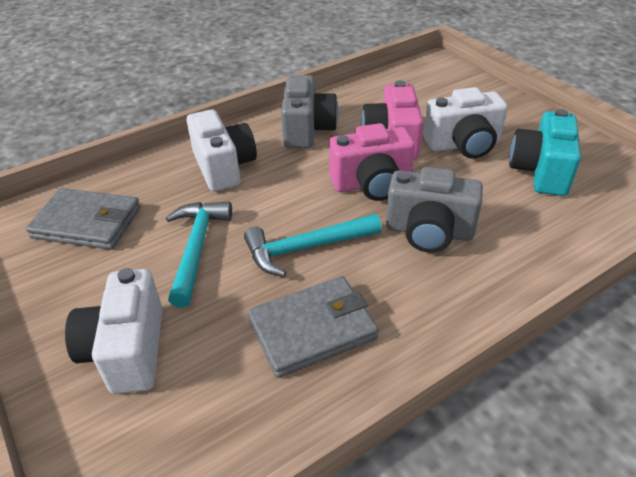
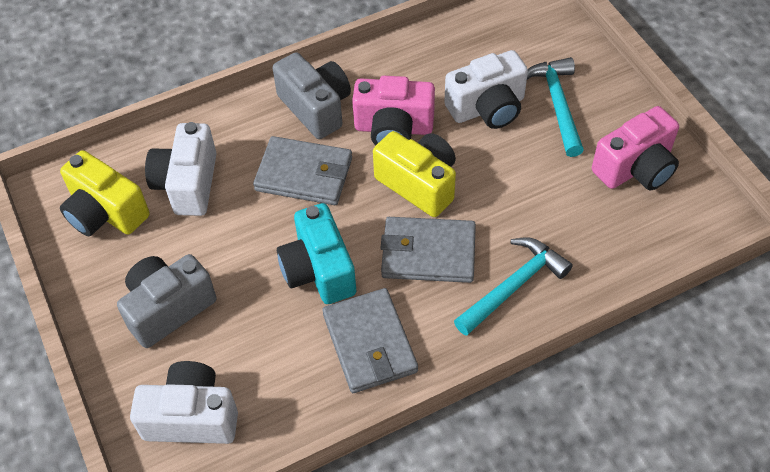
grey wallet: [26,188,141,250] [248,276,379,378] = 2 -> [253,136,352,205] [322,288,418,393] [380,217,476,283] = 3
yellow camera: none = 0 -> [60,150,150,236] [373,131,456,217] = 2

